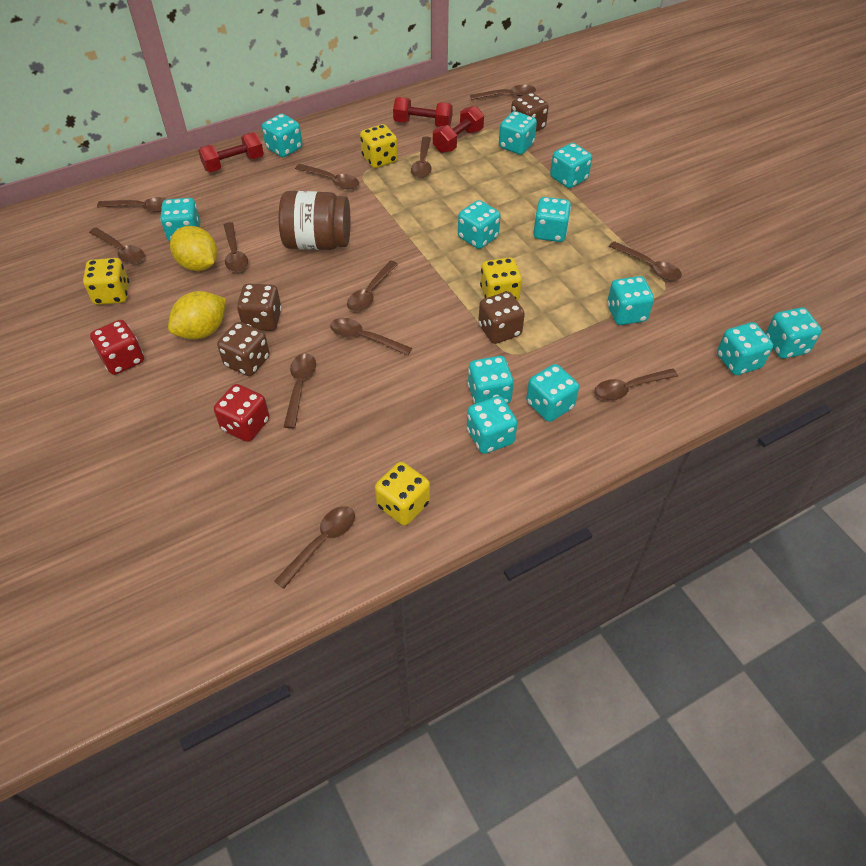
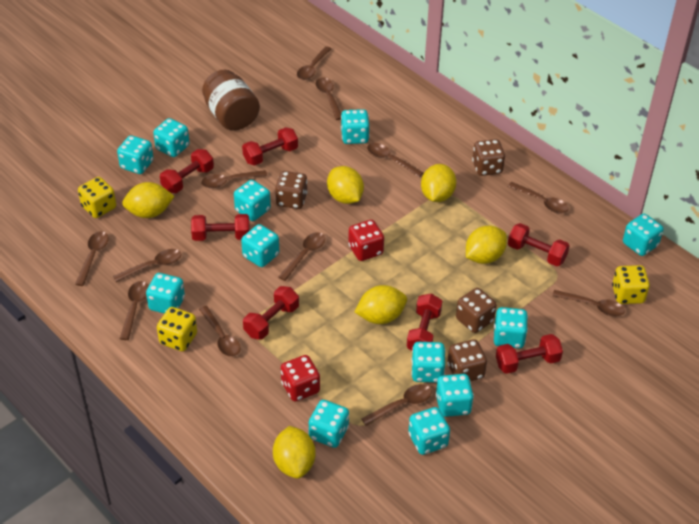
red dumbbell: [198,132,264,172] [393,97,453,127] [433,106,484,153] = 3 -> [160,149,214,193] [191,214,250,241] [242,127,298,166] [243,286,299,340] [407,294,442,351] [496,334,563,374] [508,223,570,266] = 7
yellow dice: [83,258,129,305] [360,124,398,168] [375,462,430,525] [480,257,522,301] = 4 -> [78,177,116,218] [157,307,197,351] [612,265,650,304] = 3
yellow lemon: [168,291,226,340] [170,226,217,271] = 2 -> [122,182,174,218] [273,426,316,479] [327,166,364,204] [355,285,407,324] [421,164,456,202] [466,226,507,264] = 6

